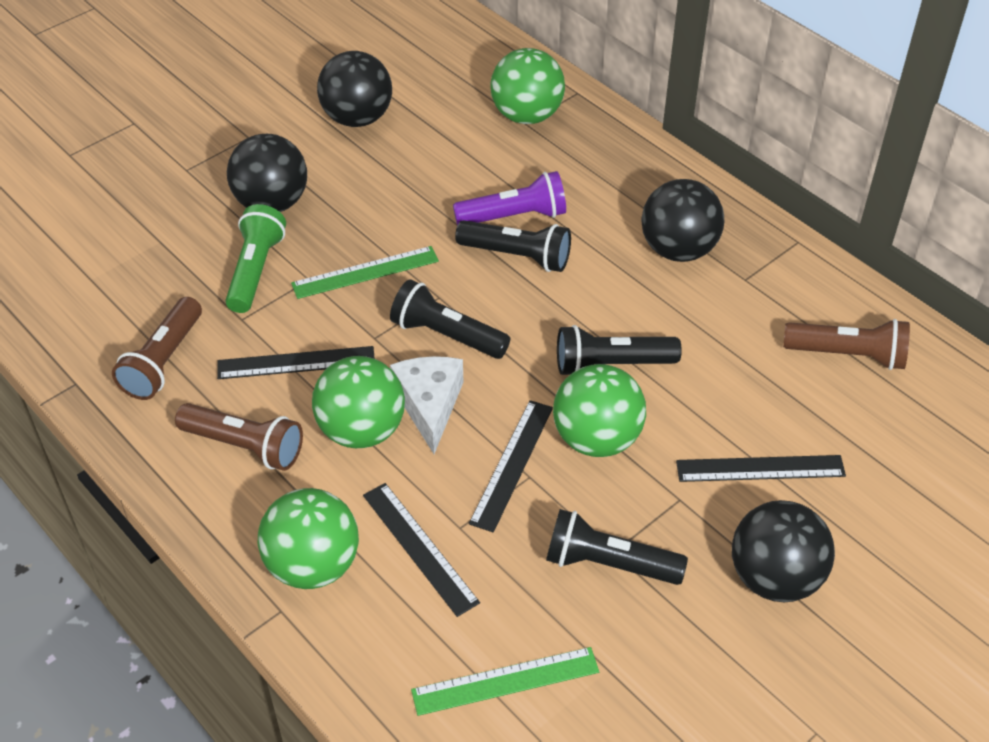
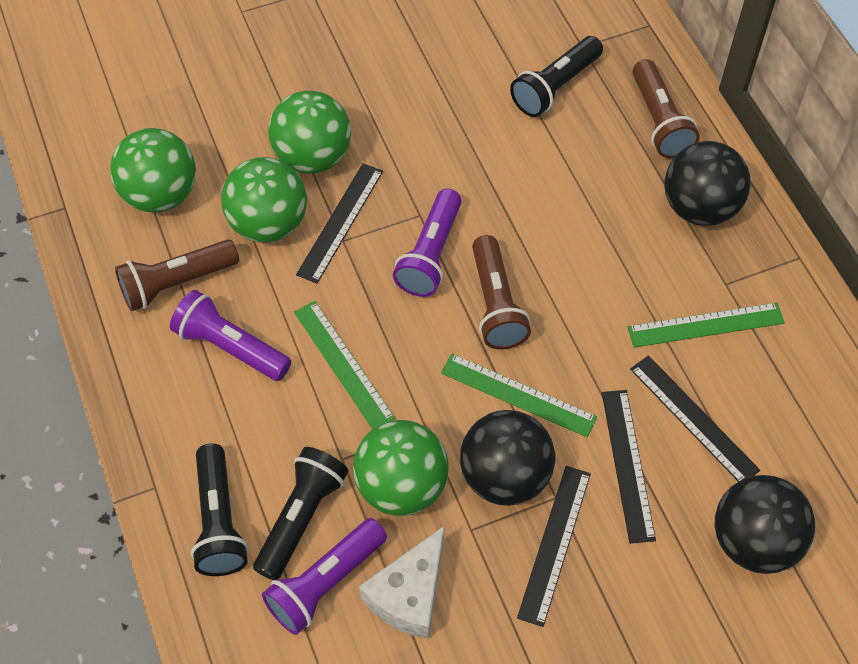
black ball: [227,134,307,212] [317,51,392,127] [641,179,724,262] [732,500,835,602] = 4 -> [460,410,555,506] [665,141,750,226] [715,475,815,574] = 3
black flashlight: [390,279,510,359] [455,220,571,272] [546,509,688,585] [557,325,682,375] = 4 -> [191,444,248,576] [253,447,348,580] [510,36,603,117] = 3
green flashlight: [225,204,286,313] = 1 -> none = 0
green ruler: [291,246,439,299] [411,647,599,716] = 2 -> [294,301,395,429] [441,354,597,437] [627,302,785,348] = 3
purple flashlight: [453,171,566,225] = 1 -> [170,290,291,381] [262,518,387,635] [393,189,462,297] = 3

